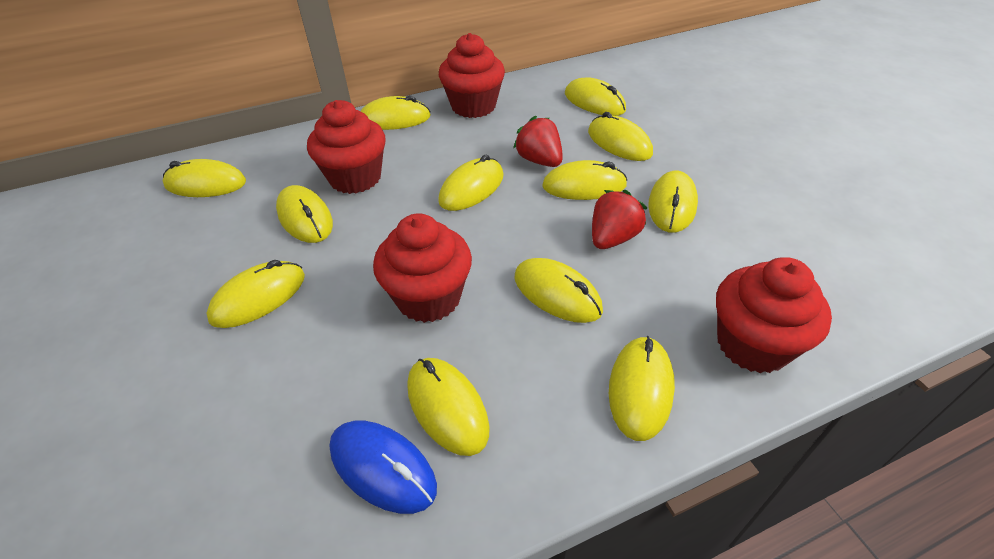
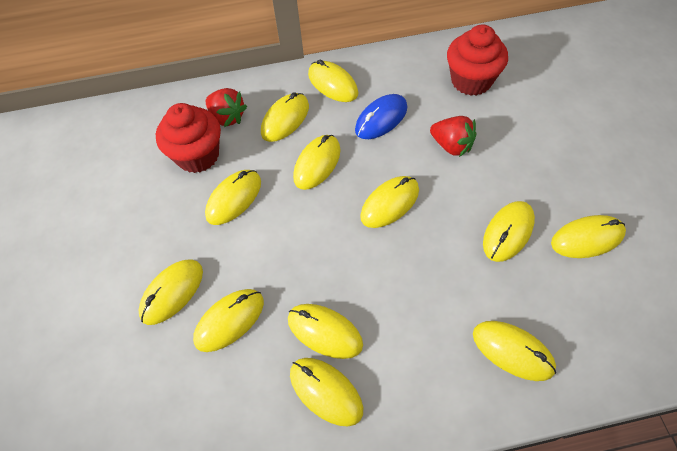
red cupcake: [307,100,386,194] [373,213,472,323] [439,33,505,118] [716,257,832,374] = 4 -> [156,103,221,173] [447,25,508,95] = 2

